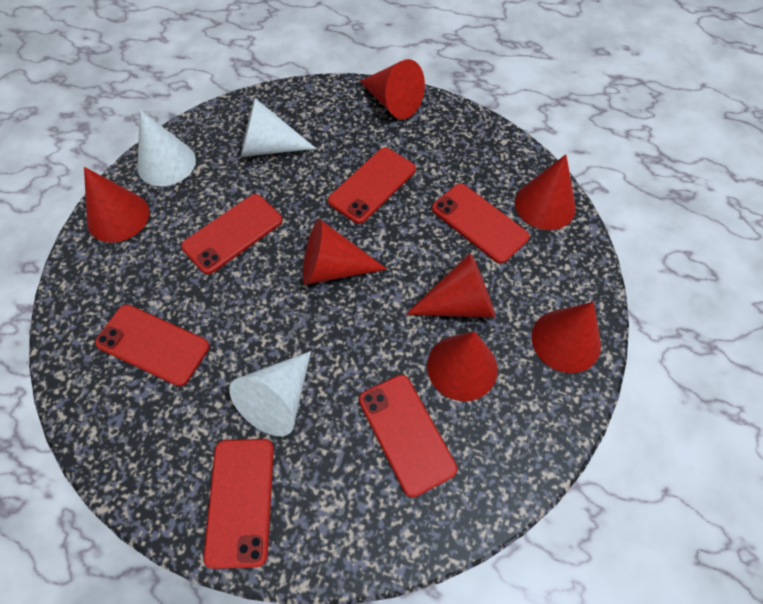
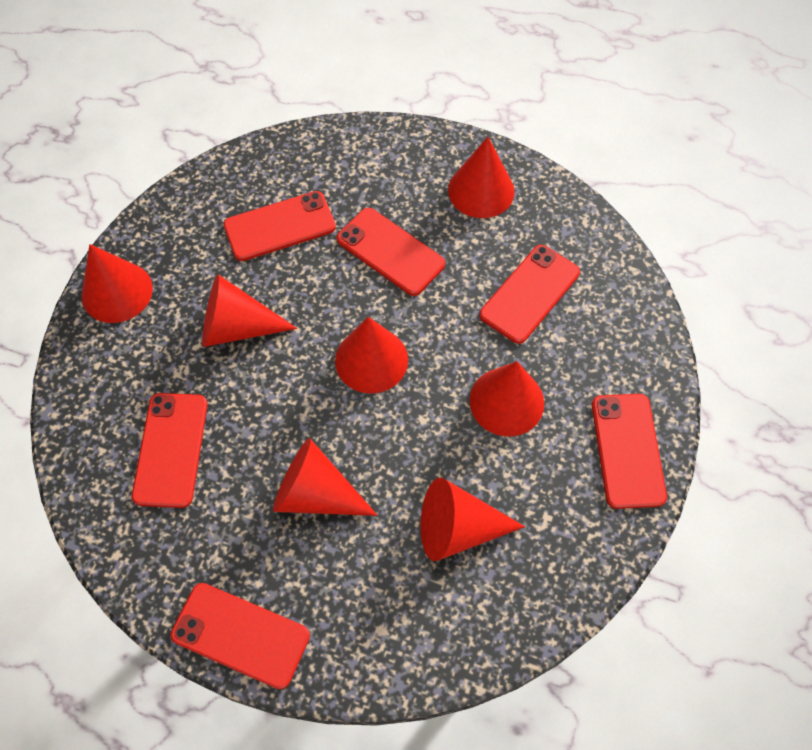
white cone: [137,110,196,186] [230,351,311,436] [241,98,316,157] = 3 -> none = 0

